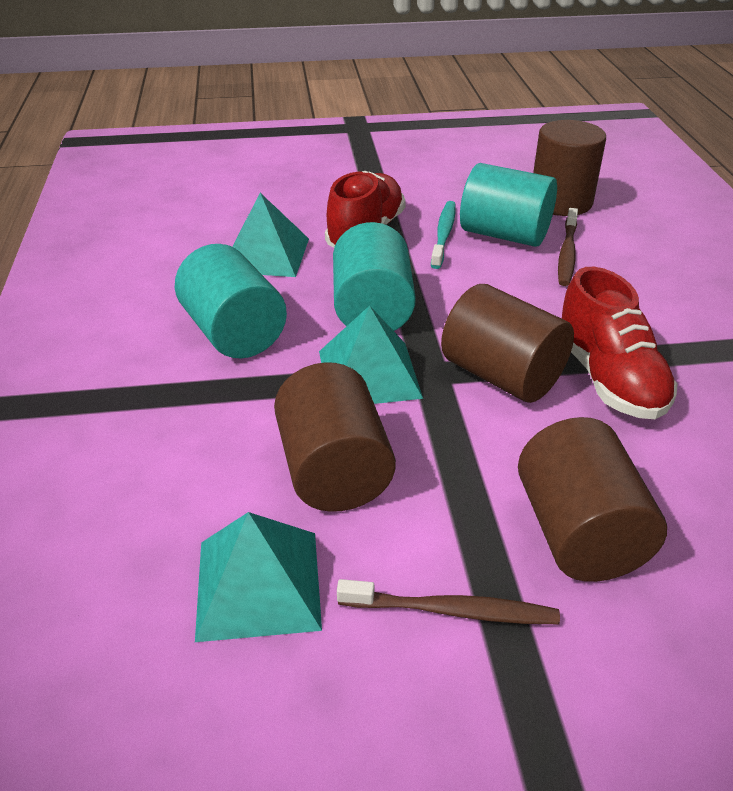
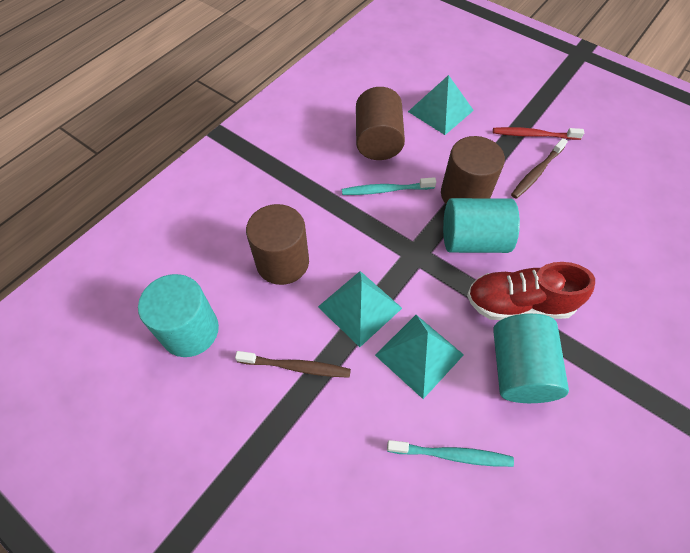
brown cylinder: [274,362,396,512] [441,284,574,403] [518,417,667,582] [533,120,606,216] = 4 -> [246,204,309,285] [356,87,405,160] [441,136,505,204] = 3
red shoe: [325,171,406,247] [562,267,678,419] = 2 -> [467,262,595,320] = 1
red toothbrush: none = 0 -> [493,127,584,140] = 1
turquoise toothbrush: [431,201,456,269] = 1 -> [342,177,436,195] [387,440,514,467] = 2

